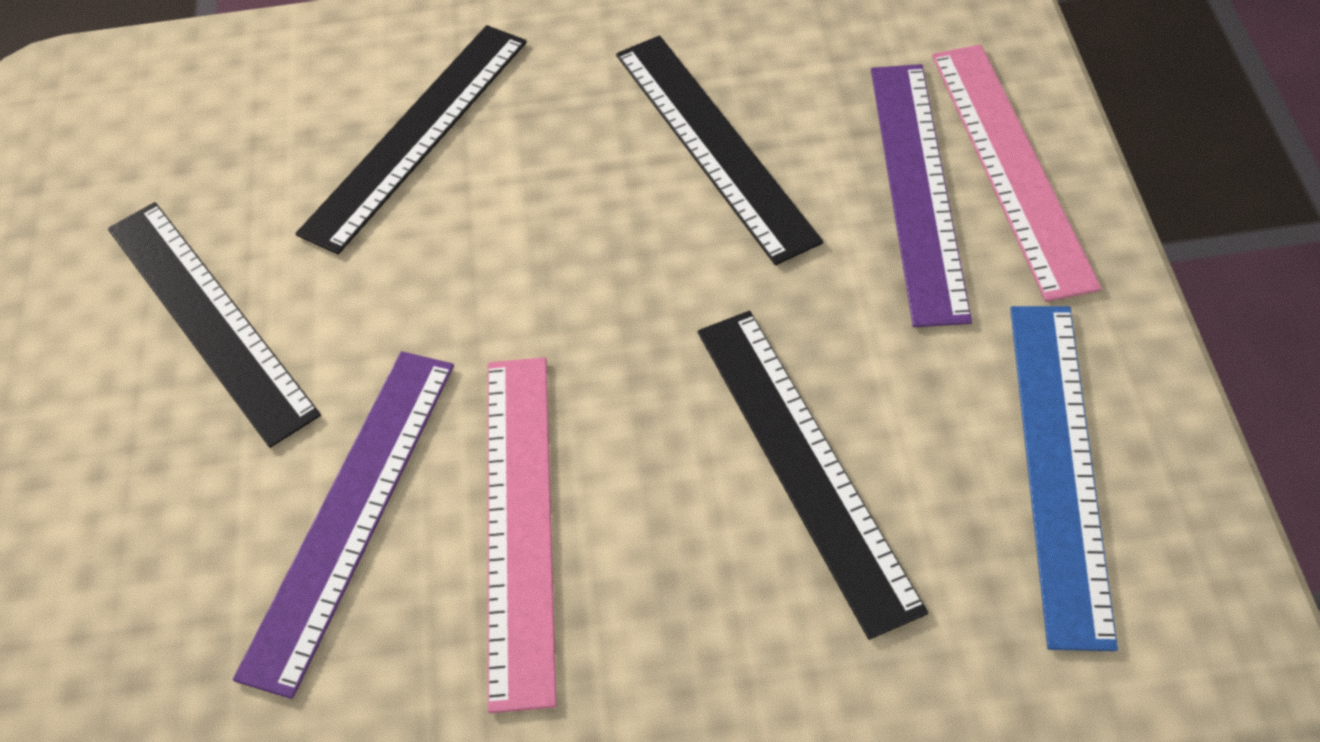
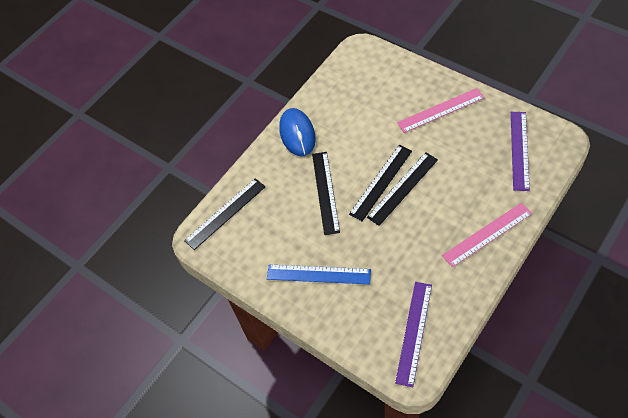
blue mouse: none = 0 -> [279,108,316,157] = 1

